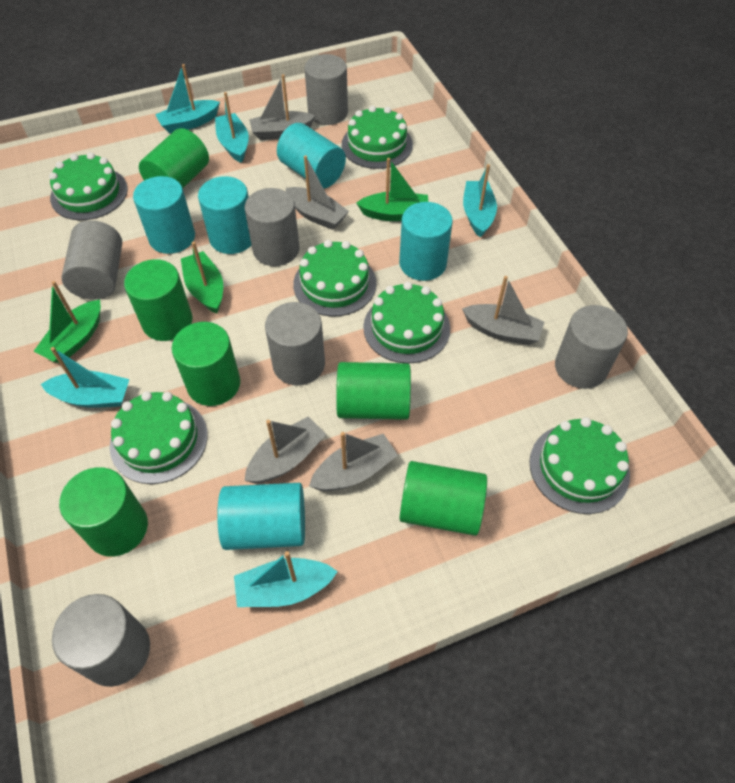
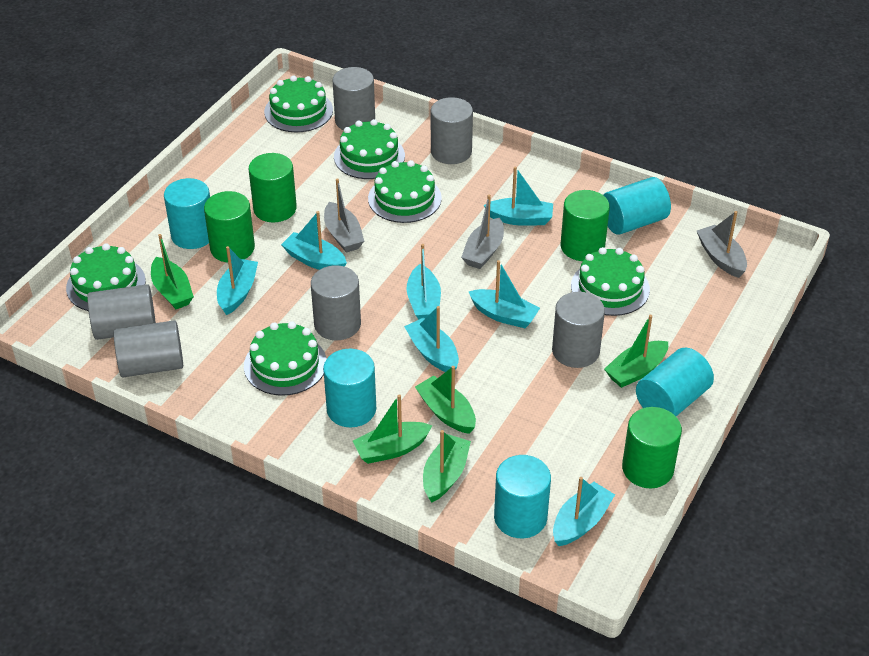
green boat: [34,281,101,363] [181,241,223,314] [356,158,428,221] = 3 -> [151,234,194,309] [353,394,433,464] [415,366,476,434] [423,430,471,502] [604,315,668,388] = 5
green cylinder: [59,467,148,556] [124,259,193,341] [139,128,209,188] [171,322,240,406] [336,362,411,420] [399,461,487,536] = 6 -> [204,191,255,262] [249,153,297,222] [561,190,610,261] [622,407,682,488] = 4
grey boat: [244,417,326,483] [249,74,315,140] [286,155,349,230] [309,432,398,491] [462,276,544,345] = 5 -> [324,178,364,253] [461,195,504,269] [697,211,747,278] = 3
turquoise boat: [41,347,129,408] [155,64,220,133] [215,92,249,163] [234,551,338,607] [463,164,497,238] = 5 -> [217,246,258,315] [281,211,347,270] [404,306,459,372] [406,244,441,319] [468,260,540,328] [484,167,553,226] [553,477,615,546] = 7

